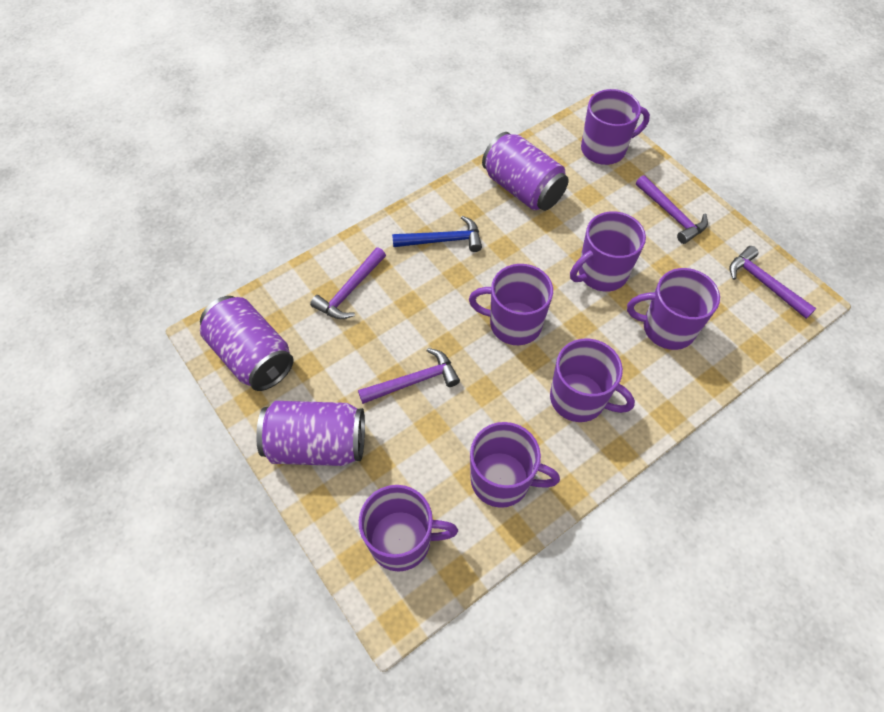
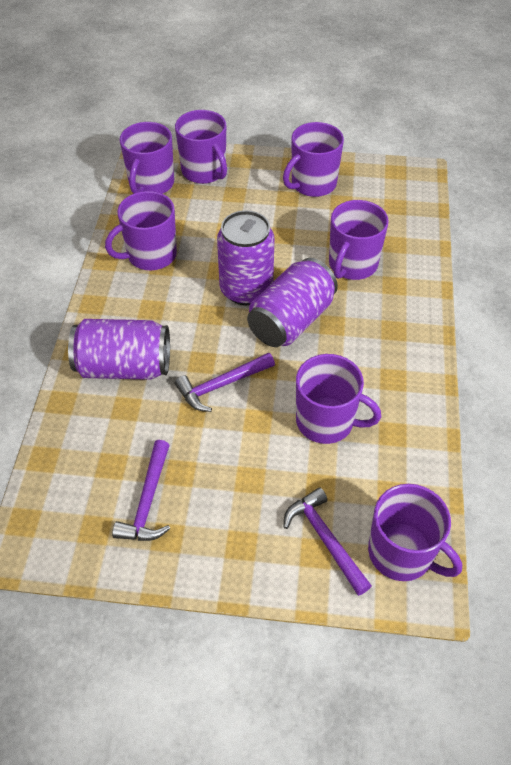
blue hammer: [392,216,482,252] = 1 -> none = 0
purple hammer: [310,247,386,319] [358,348,460,404] [636,175,708,244] [730,246,817,319] = 4 -> [112,440,170,541] [175,353,275,412] [283,487,372,596] = 3

